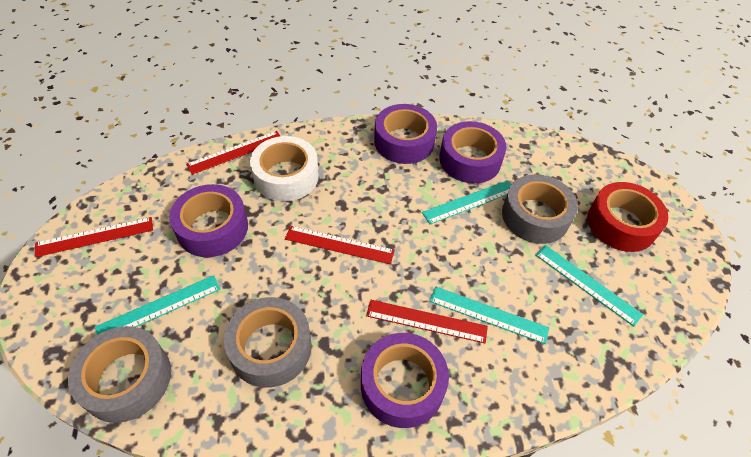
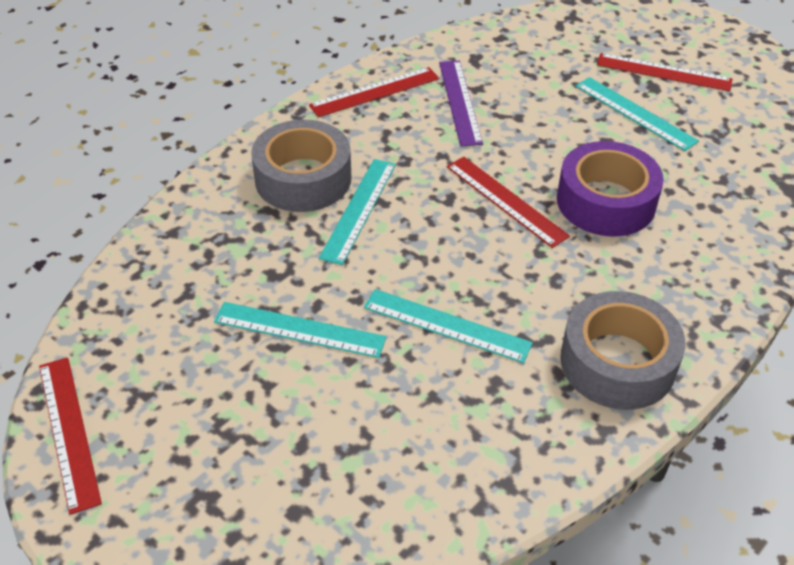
grey tape: [68,326,171,423] [224,297,312,388] [502,174,578,244] = 3 -> [251,119,351,212] [560,291,685,410] = 2
purple ruler: none = 0 -> [439,61,483,146] = 1
purple tape: [169,184,248,257] [361,333,449,428] [374,104,437,164] [439,121,506,183] = 4 -> [557,141,664,237] = 1
red tape: [587,182,668,252] = 1 -> none = 0
white tape: [250,136,319,201] = 1 -> none = 0

